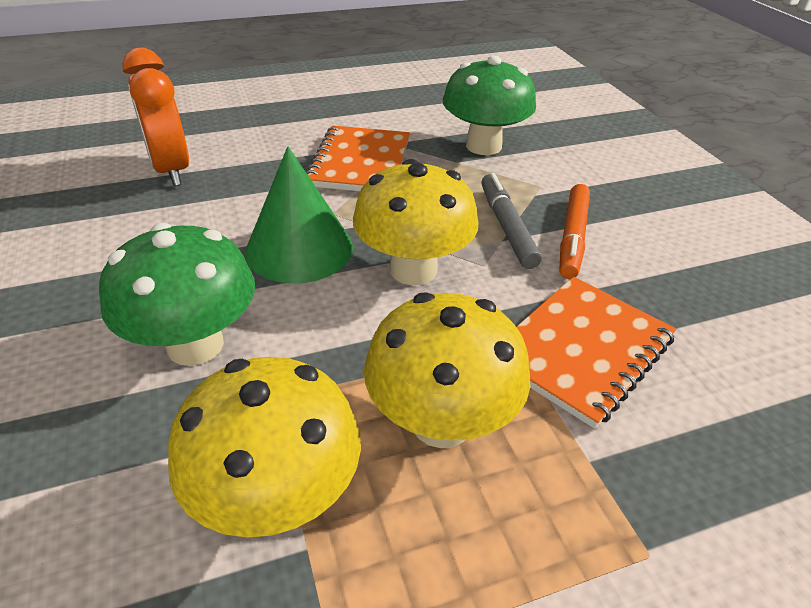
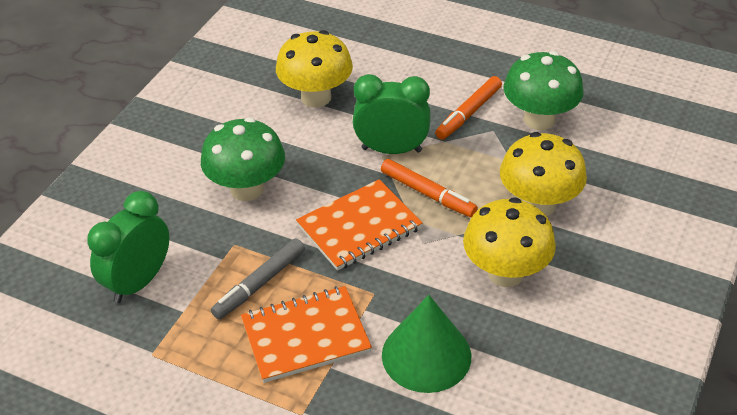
green clock: none = 0 -> [87,191,169,303] [353,74,431,154] = 2
orange clock: [122,48,189,186] = 1 -> none = 0
orange marker: [560,184,590,279] = 1 -> [381,159,478,217] [435,76,502,140] = 2

